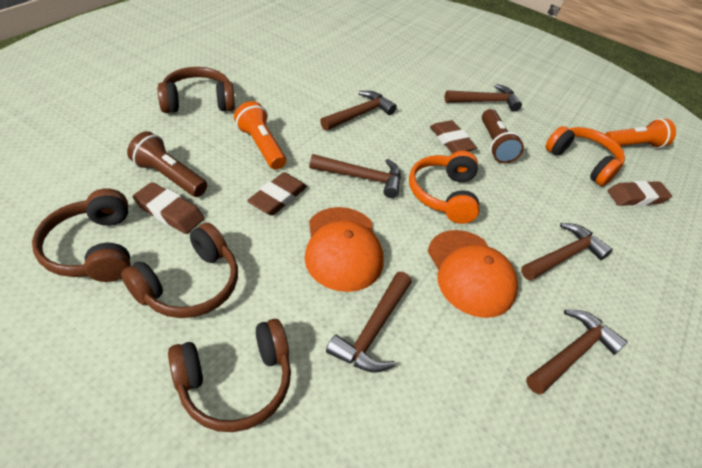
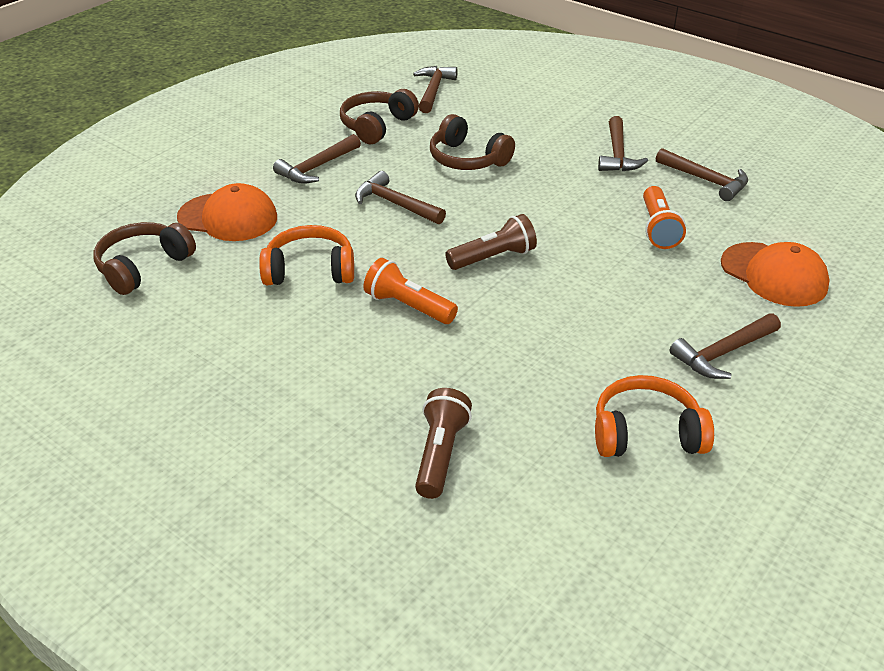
brown eraser: [132,182,204,234] [247,172,307,216] [430,120,477,154] [608,180,672,206] = 4 -> none = 0
brown headphones: [32,188,131,282] [121,223,238,318] [158,67,235,113] [168,319,291,432] = 4 -> [93,222,196,295] [340,89,419,144] [430,114,515,170] = 3

